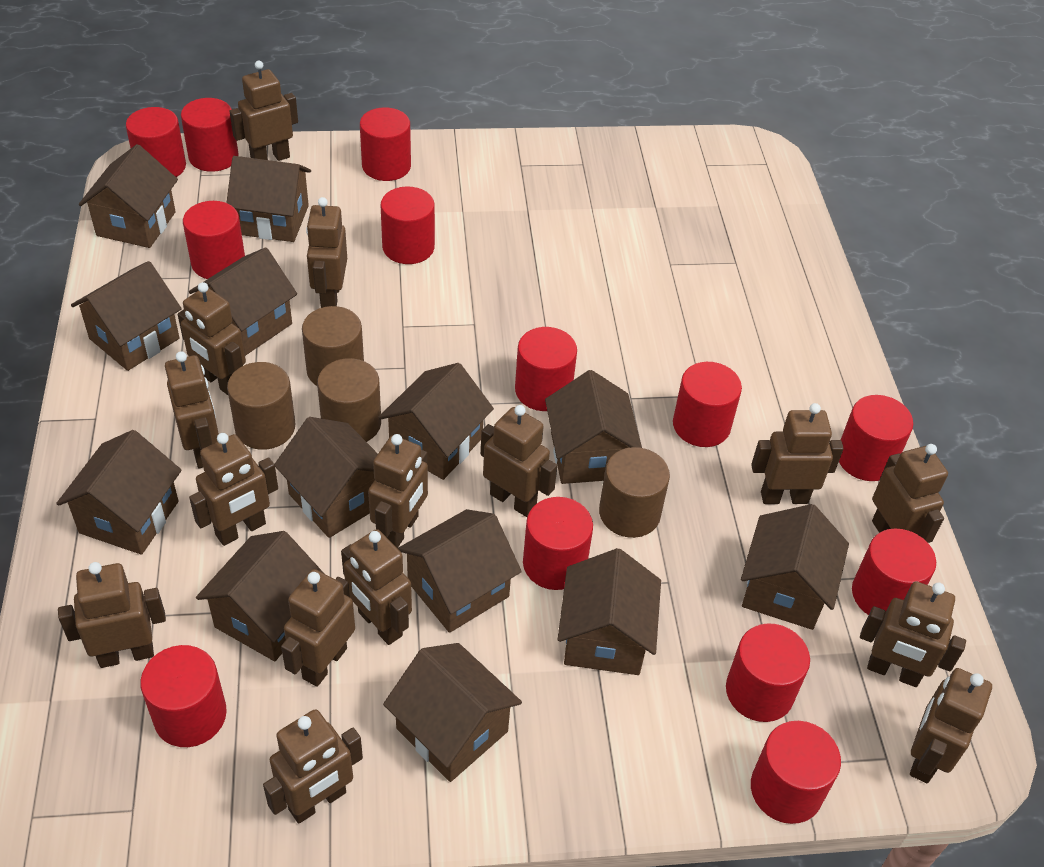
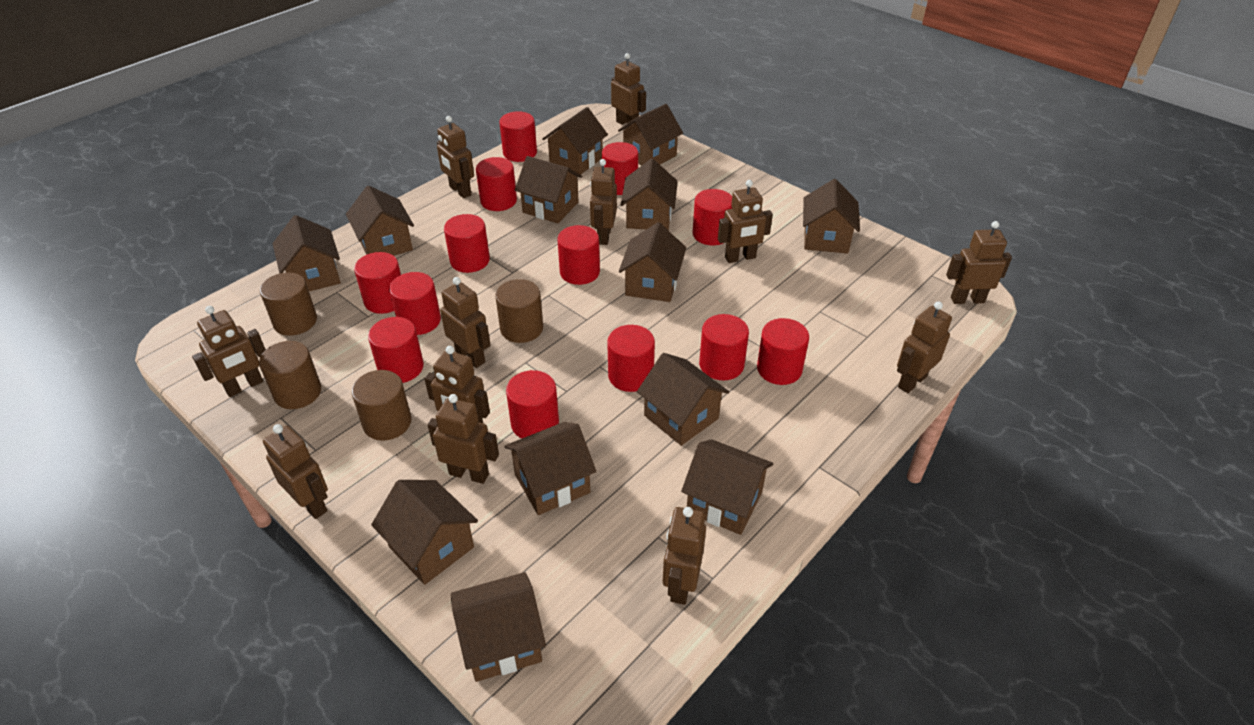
brown robot: [58,562,166,668] [165,351,219,468] [178,282,246,395] [189,433,278,546] [229,60,298,161] [263,709,363,824] [281,569,355,687] [306,197,347,308] [341,529,412,645] [368,434,428,548] [481,405,557,517] [751,403,844,504] [860,581,966,687] [872,444,948,543] [910,668,992,784] = 15 -> [192,306,266,397] [263,424,328,519] [424,346,490,423] [428,394,499,484] [437,116,474,198] [440,277,491,368] [590,159,617,245] [611,53,646,125] [663,507,706,605] [718,180,773,263] [897,301,952,393] [946,221,1012,304] = 12

